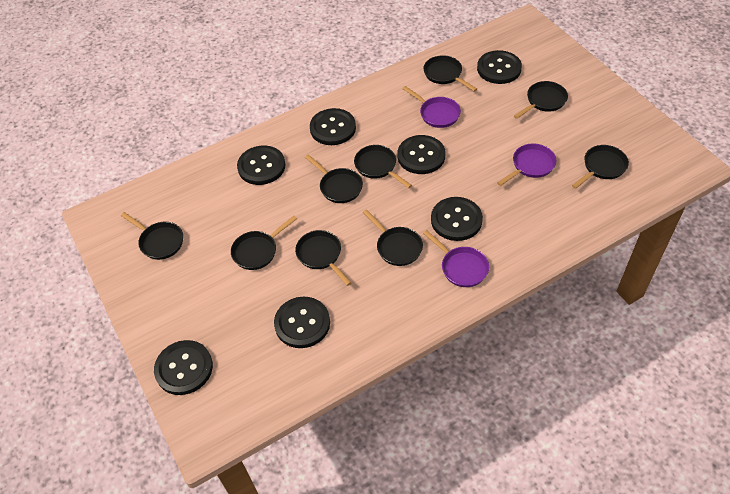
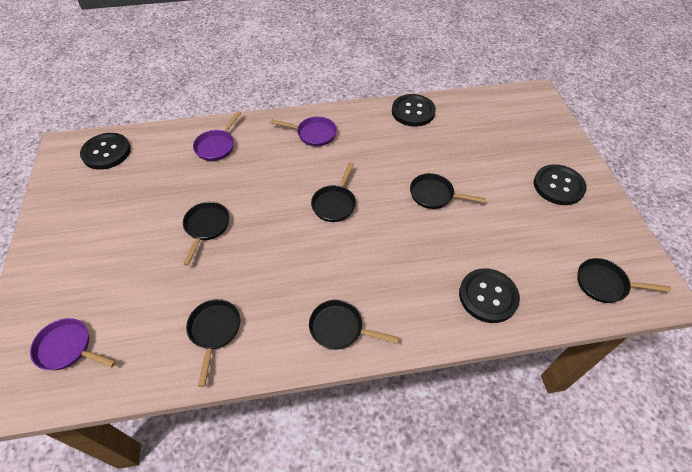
black button: [154,340,213,395] [237,146,285,185] [274,297,330,348] [310,108,356,145] [397,135,445,174] [431,197,483,241] [477,50,522,84] = 7 -> [80,133,131,170] [392,94,436,127] [459,268,520,323] [534,164,587,205] = 4
black pan: [121,212,183,260] [231,216,297,270] [295,230,352,286] [305,154,363,203] [354,145,412,188] [363,209,423,266] [424,55,477,92] [514,81,568,119] [572,145,629,189] = 9 -> [183,202,229,266] [186,299,240,387] [309,300,399,350] [311,162,356,222] [410,173,486,209] [577,258,671,303] = 6

